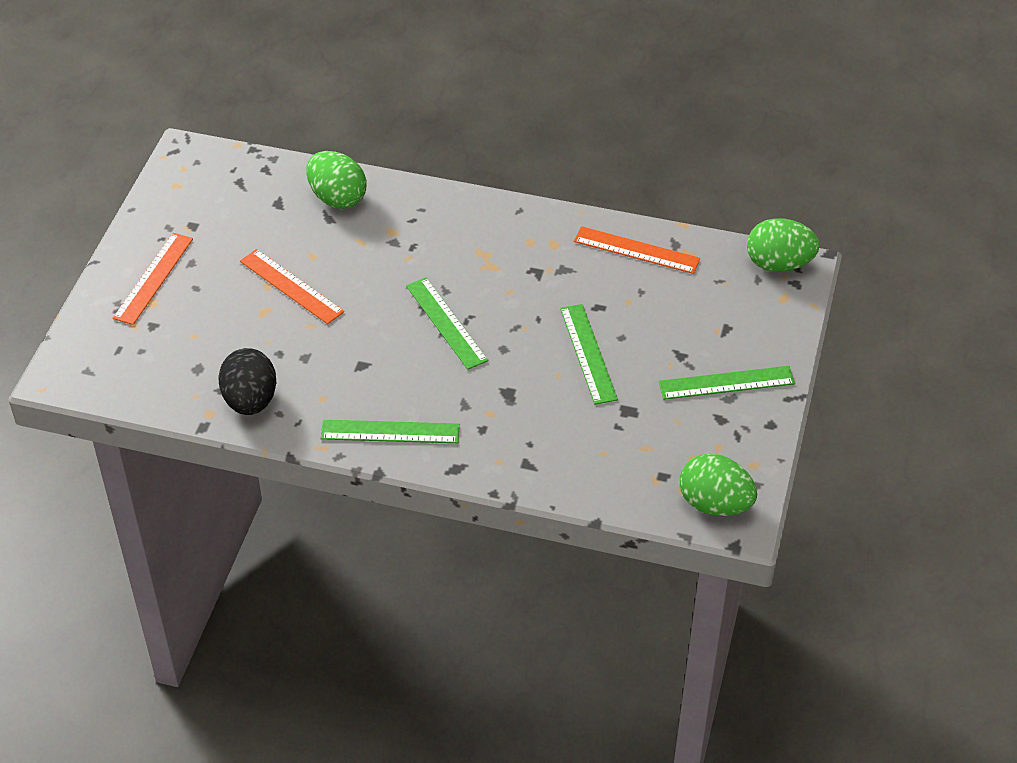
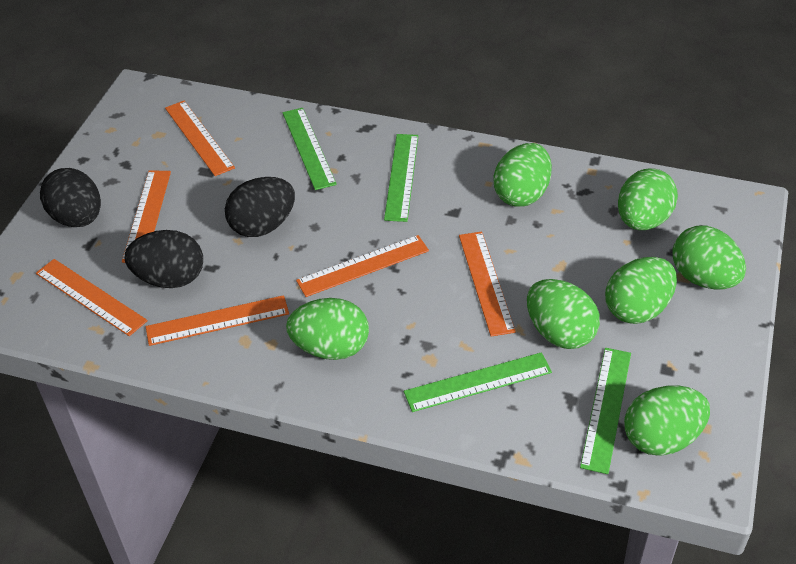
black egg: [219,348,276,415] = 1 -> [40,168,101,227] [125,230,203,288] [225,177,295,237] = 3
green egg: [306,151,367,209] [680,453,757,516] [747,218,820,272] = 3 -> [286,298,369,360] [494,143,552,207] [527,279,600,349] [605,257,677,324] [618,168,678,230] [624,385,710,456] [672,226,746,289] = 7
orange ruler: [113,233,193,325] [240,249,344,324] [574,226,700,274] = 3 -> [36,259,148,336] [122,170,171,263] [146,295,289,346] [165,101,235,176] [296,235,429,297] [459,231,516,337] = 6

